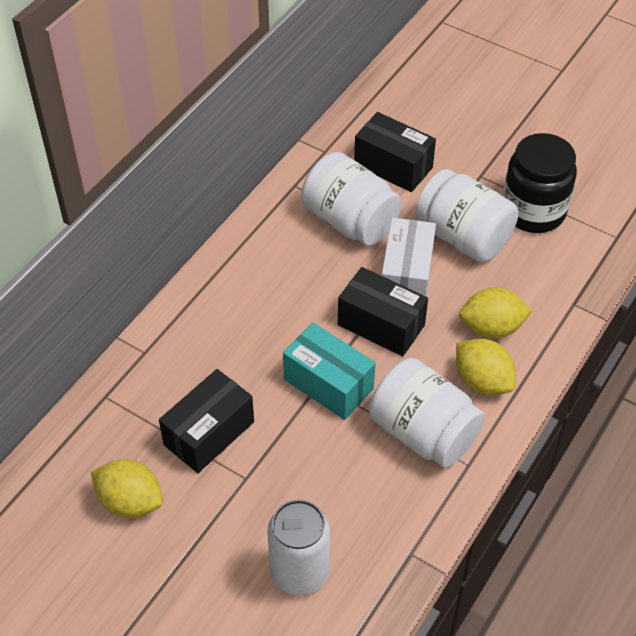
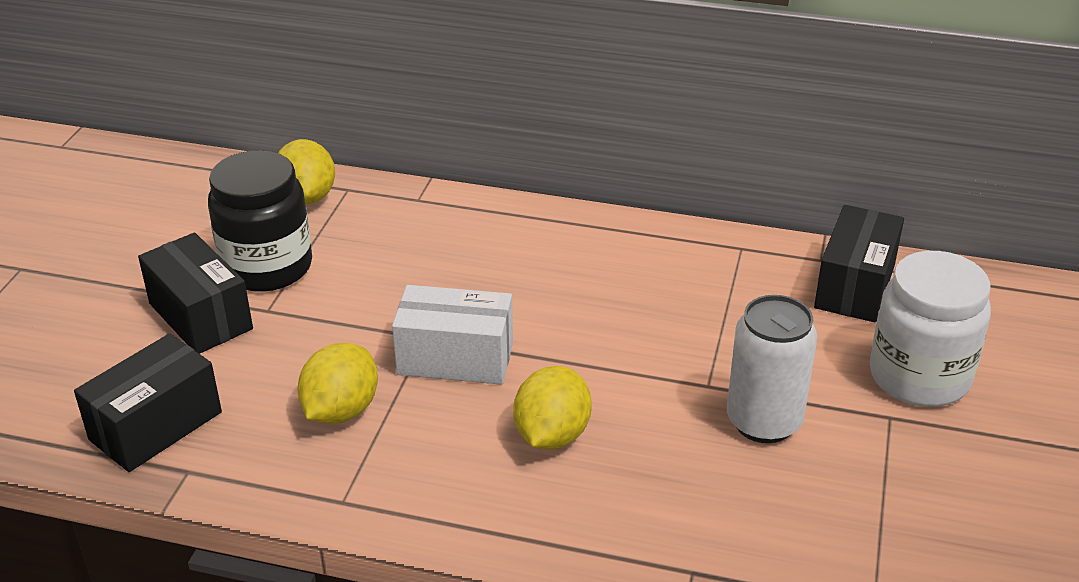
turquoise box: [283,323,375,420] = 1 -> none = 0
white jar: [301,152,402,246] [369,358,485,468] [416,169,518,263] = 3 -> [870,251,991,407] = 1

